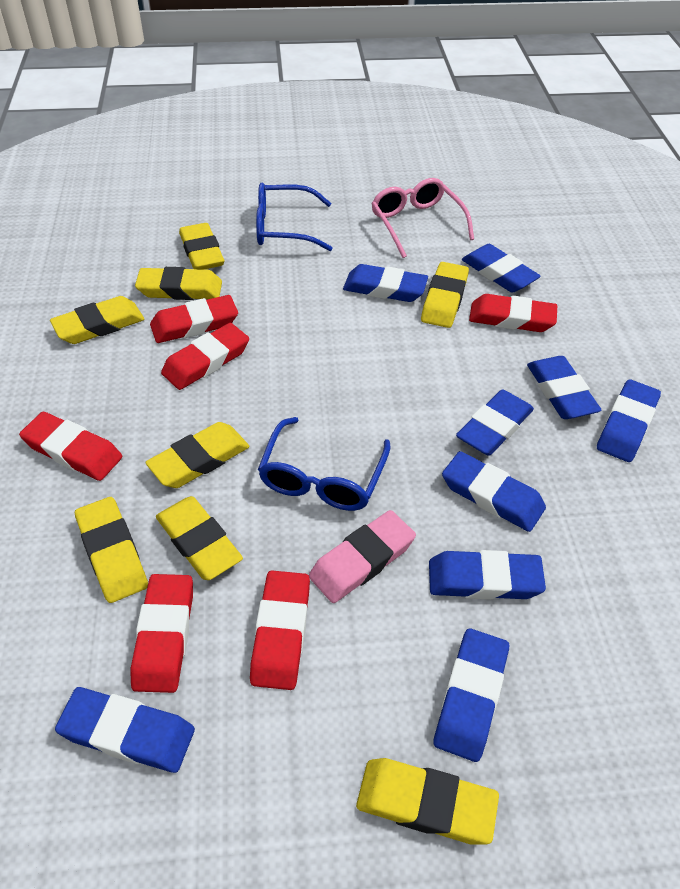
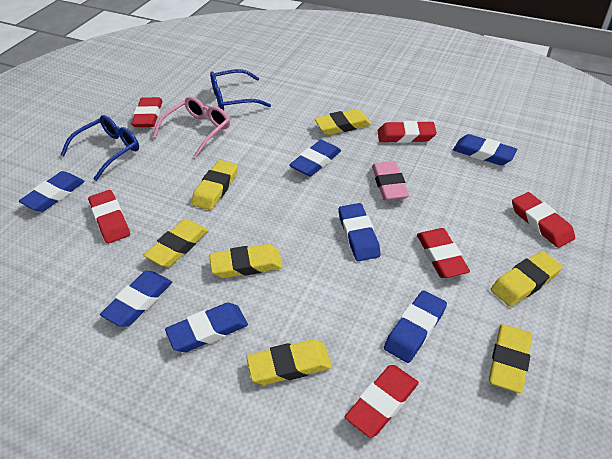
blue eraser: [55,687,195,773] [343,264,428,302] [429,550,546,600] [434,628,509,762] [442,451,546,532] [456,389,534,456] [462,244,541,293] [527,356,601,419] [597,379,661,462] = 9 -> [19,171,85,212] [100,271,172,327] [165,302,248,352] [289,140,341,176] [338,203,381,261] [384,290,447,363] [453,134,517,165] = 7
yellow eraser: [50,296,144,344] [75,497,148,603] [135,267,222,300] [145,422,250,488] [156,496,243,580] [179,223,224,270] [356,758,499,844] [421,262,469,328] = 8 -> [144,219,208,267] [191,160,238,210] [209,244,283,278] [246,339,332,385] [314,109,371,135] [489,324,532,393] [491,251,563,307] = 7

